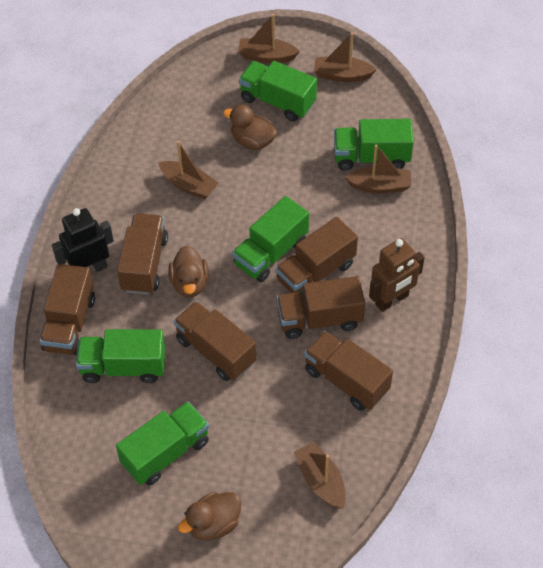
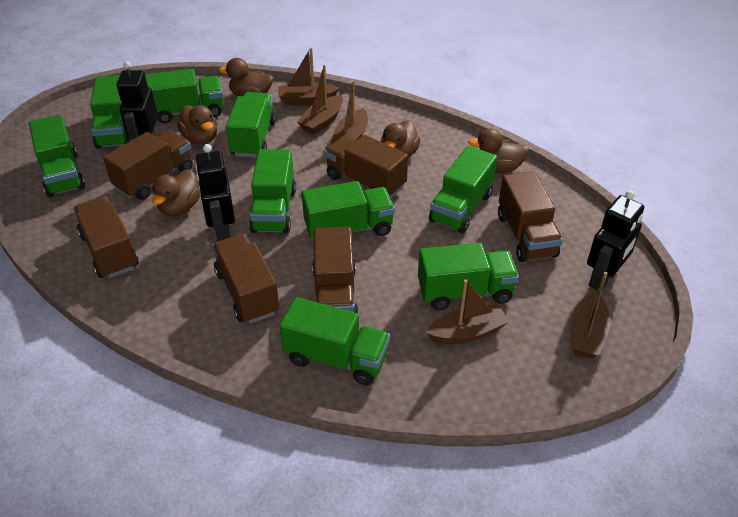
black robot: [52,208,114,272] = 1 -> [117,61,158,139] [195,144,235,241] [587,190,644,291] = 3
brown duck: [169,246,209,297] [178,492,241,540] [223,105,277,150] = 3 -> [152,169,200,216] [177,105,217,144] [219,58,273,96] [381,120,420,158] [468,128,529,173] = 5
brown robot: [369,238,425,312] = 1 -> none = 0
green truck: [76,329,165,383] [116,402,209,485] [232,196,309,282] [239,61,317,121] [334,119,414,171] = 5 -> [29,115,85,197] [90,75,132,149] [145,69,224,123] [226,92,277,158] [249,149,296,234] [279,297,390,385] [302,181,395,240] [418,243,519,310] [429,146,497,233] = 9

